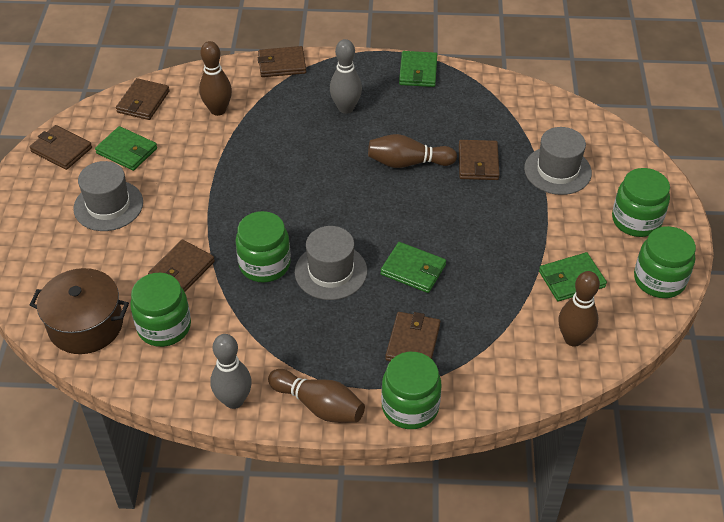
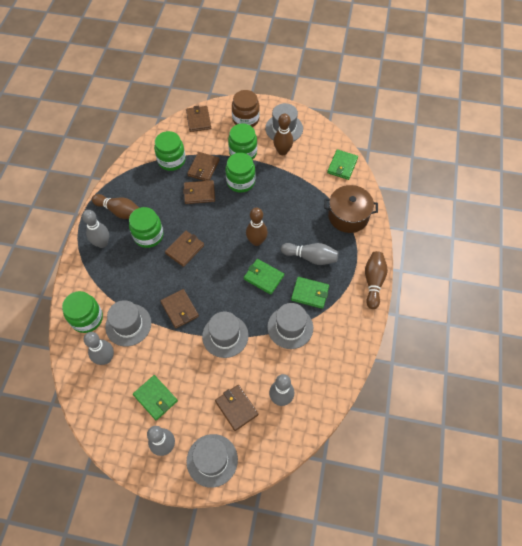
brown jar: none = 0 -> [232,90,260,127] = 1
grey bowling pin: [210,334,252,409] [330,39,362,114] = 2 -> [82,210,109,248] [84,332,114,365] [147,426,175,456] [269,374,294,406] [281,243,338,265] = 5
grey hat: [73,161,143,231] [295,226,367,300] [524,127,592,195] = 3 -> [105,300,151,347] [186,434,238,488] [202,311,249,358] [265,103,303,142] [267,303,313,349] = 5

